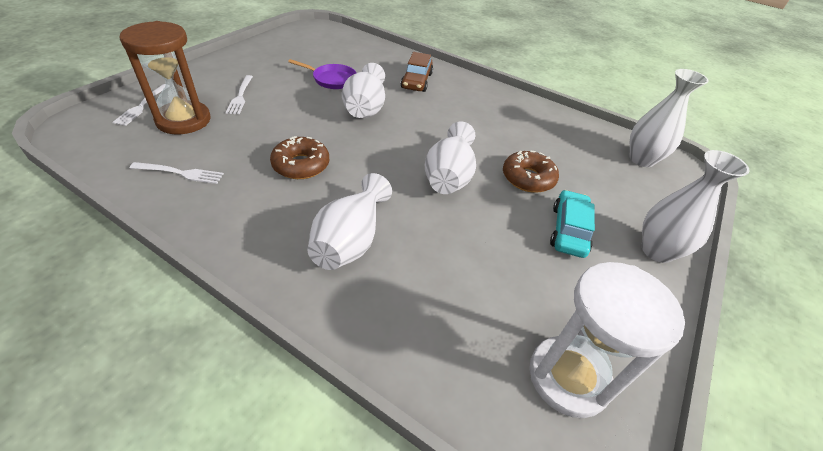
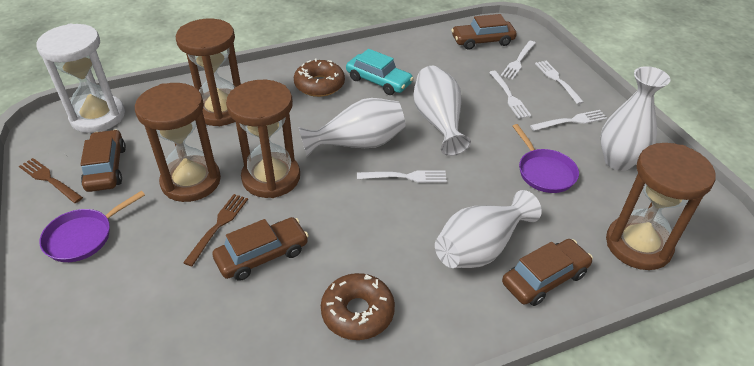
brown car: [401,52,433,92] = 1 -> [80,129,126,192] [212,217,309,281] [451,14,517,50] [502,239,593,306] = 4
brown fork: none = 0 -> [19,158,83,203] [183,194,248,266] = 2
brown hourglass: [119,21,211,134] = 1 -> [135,83,221,202] [176,19,241,126] [226,80,300,198] [606,143,716,270] = 4
purple pan: [288,59,357,89] = 1 -> [39,191,145,262] [513,124,579,193] = 2
white fork: [112,84,165,126] [130,162,224,184] [226,75,253,114] = 3 -> [357,171,447,183] [489,71,532,119] [501,41,536,80] [530,110,607,131] [535,61,584,104] = 5
white vase: [308,173,392,270] [342,63,385,118] [425,122,476,194] [630,69,709,167] [642,150,749,263] = 5 -> [298,98,405,157] [413,66,471,156] [435,190,542,268] [600,66,671,171] = 4

